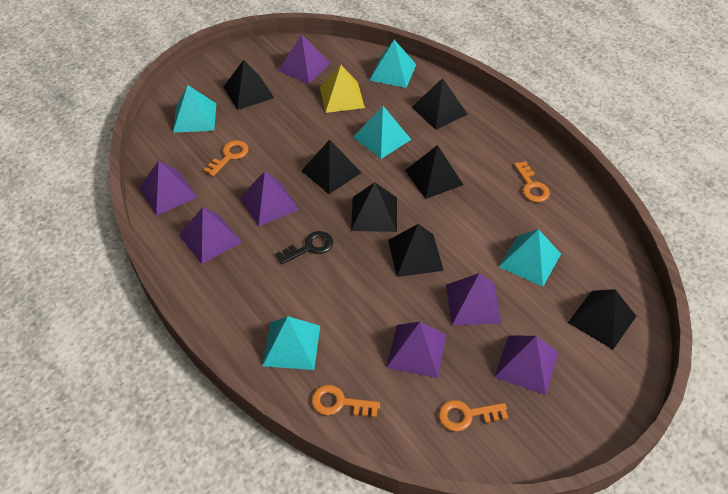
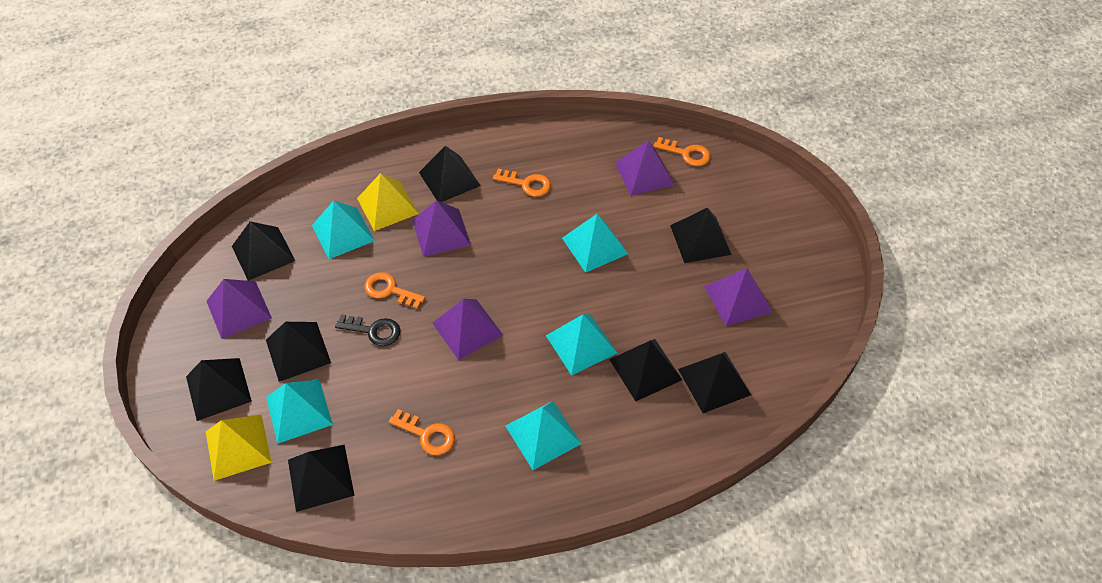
black pyramid: [223,60,274,110] [301,140,361,194] [351,182,397,232] [388,224,444,277] [405,145,464,199] [412,78,468,130] [568,289,636,349] = 7 -> [186,358,252,421] [232,221,295,281] [266,322,331,382] [288,445,355,512] [419,146,481,202] [609,339,682,401] [670,207,732,263] [678,352,751,413] = 8
purple pyramid: [139,160,198,216] [179,207,242,264] [240,171,299,227] [278,34,330,84] [386,322,447,378] [446,273,502,325] [495,336,559,395] = 7 -> [206,279,272,339] [412,200,471,257] [432,299,503,360] [615,140,674,196] [704,268,772,326] = 5
yellow pyramid: [320,65,365,113] = 1 -> [206,414,272,481] [357,173,419,231] = 2

